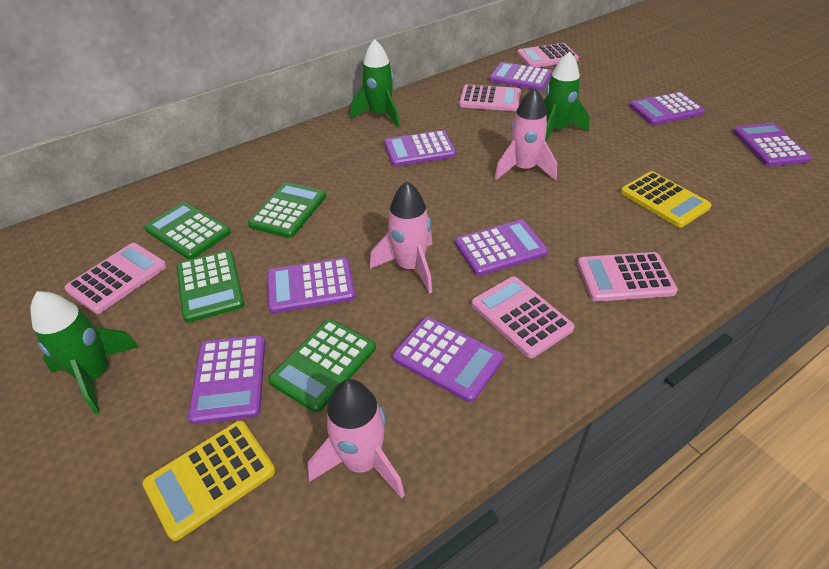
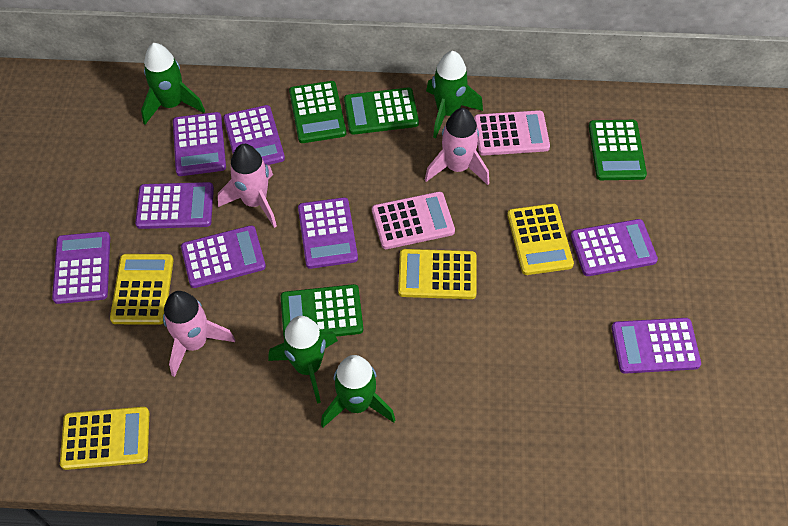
green rocket: [30,291,139,414] [350,39,400,128] [543,51,590,141] = 3 -> [141,43,205,125] [268,316,338,404] [321,355,395,427] [426,51,483,138] = 4
pink calculator: [64,243,167,314] [459,84,521,111] [471,276,574,358] [517,43,579,67] [577,252,678,302] = 5 -> [372,192,455,249] [474,110,550,156] = 2
yellow calculator: [142,420,275,541] [620,171,712,228] = 2 -> [60,407,149,470] [110,254,174,325] [398,249,477,299] [507,204,574,275] = 4

